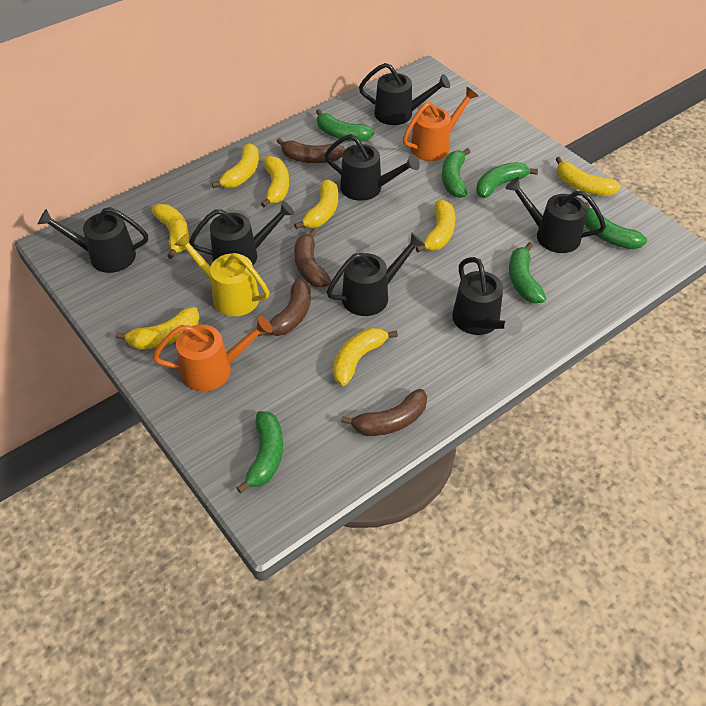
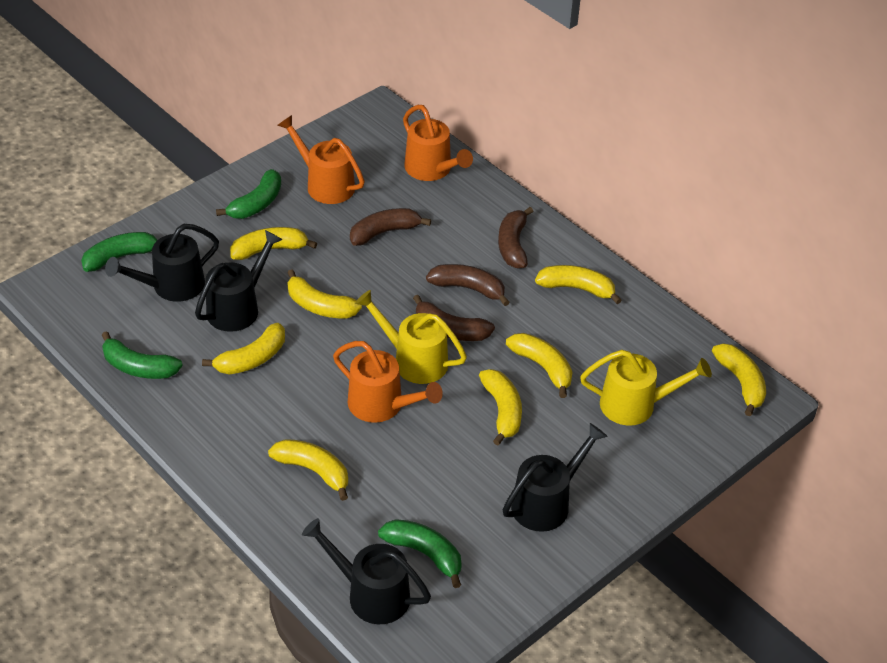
black watering can: [38,207,148,273] [189,201,294,265] [325,134,420,201] [327,233,425,316] [359,63,450,125] [452,257,522,336] [506,177,606,253] = 7 -> [105,224,219,302] [195,230,283,332] [302,518,431,624] [502,423,608,532] = 4
green banana: [237,411,283,493] [316,109,375,141] [442,148,470,198] [476,162,538,198] [509,242,546,303] [584,202,647,249] = 6 -> [81,232,157,272] [102,331,183,379] [216,169,281,219] [378,519,462,588] = 4
orange watering can: [152,316,272,392] [403,87,478,161] = 2 -> [277,115,365,204] [333,341,443,423] [403,105,473,181] = 3
yellow watering can: [174,232,269,316] = 1 -> [355,290,467,384] [580,350,712,426] = 2

